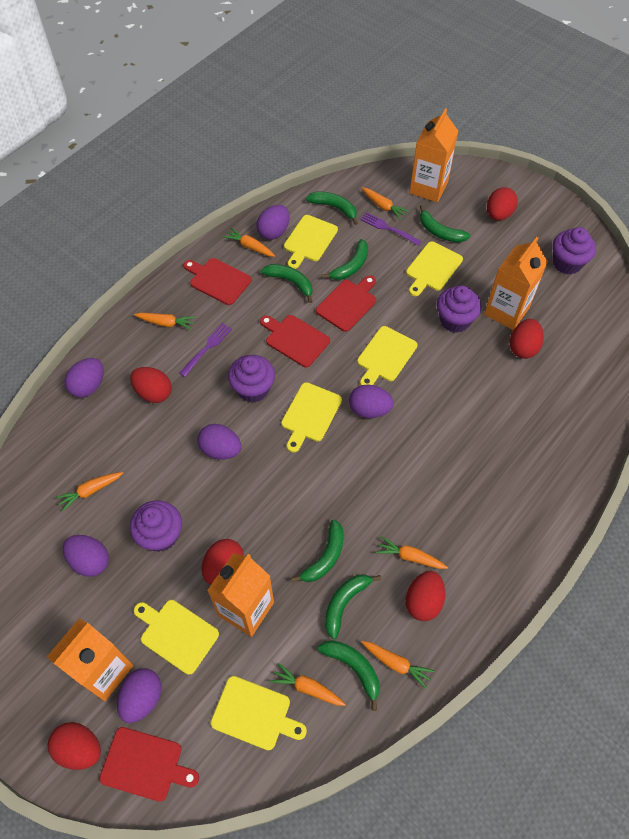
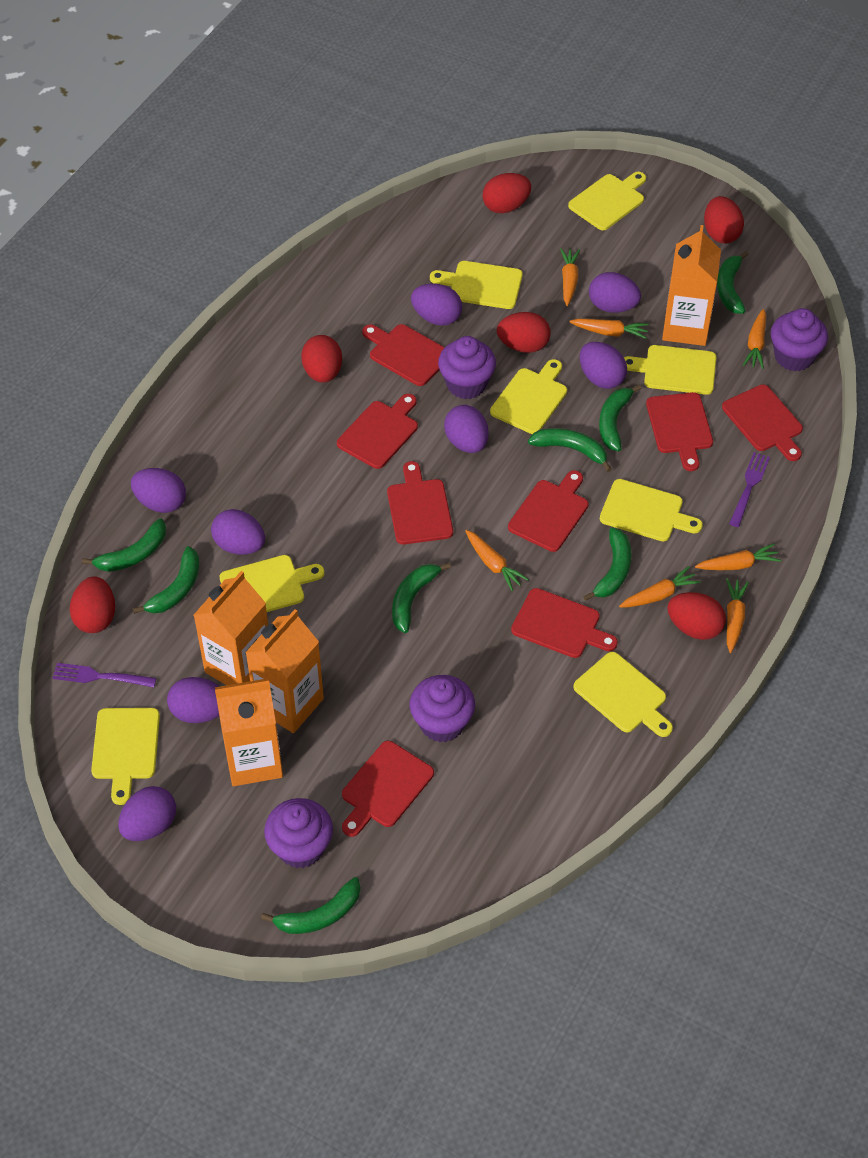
green banana: [261,264,313,303] [291,520,343,582] [306,191,358,225] [318,640,380,711] [322,239,368,280] [325,574,381,639] [420,205,470,243] = 7 -> [82,518,166,572] [133,546,200,614] [261,877,361,934] [392,563,451,633] [528,428,612,472] [583,528,631,601] [599,384,642,451] [717,251,749,314] = 8
purple egg: [63,535,109,577] [64,358,104,398] [117,668,162,723] [197,424,241,460] [256,205,290,240] [349,385,394,418] = 6 -> [118,786,176,841] [131,468,186,513] [167,677,220,723] [211,509,265,555] [411,284,462,326] [444,405,489,453] [580,342,627,389] [589,272,641,313] = 8
red cutting board: [99,727,199,802] [184,258,252,305] [260,315,330,367] [316,275,376,332] = 4 -> [337,394,418,469] [342,741,434,837] [362,324,445,386] [387,461,453,545] [508,470,588,552] [511,588,618,658] [646,392,713,471] [722,385,803,461] = 8
yellow cutting board: [134,600,219,675] [211,676,307,750] [281,382,342,452] [284,215,338,269] [357,326,417,385] [406,241,463,296] = 6 -> [91,708,160,805] [220,555,324,612] [430,261,523,309] [490,359,567,434] [568,172,646,230] [573,652,673,737] [600,479,703,541] [624,345,716,395] = 8

